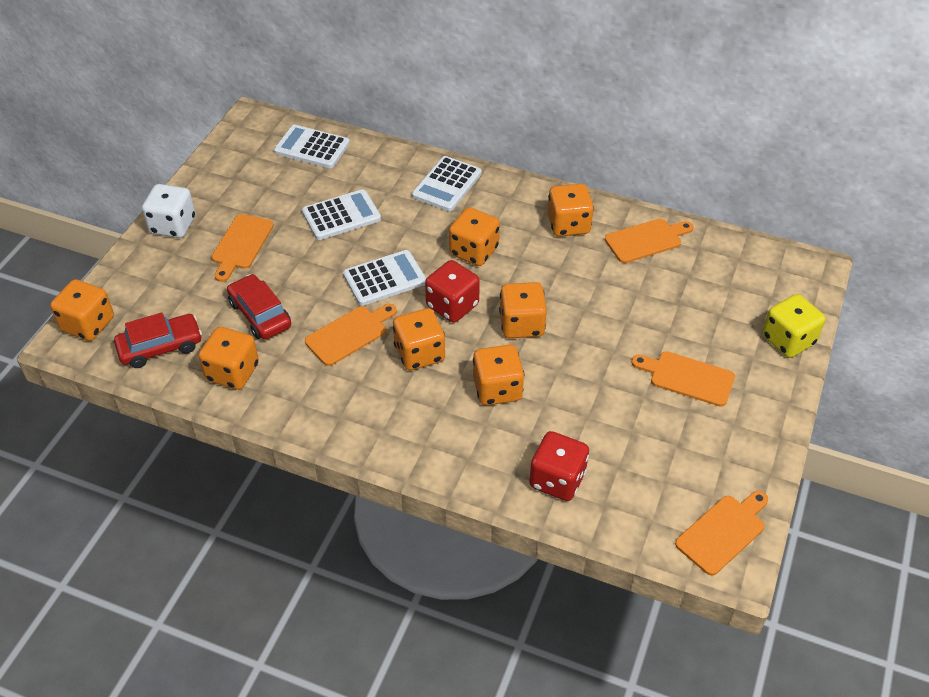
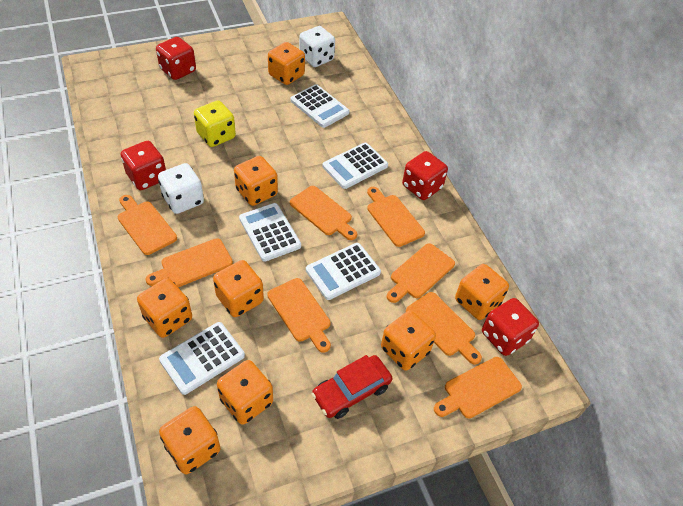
orange cutting board: [211,214,274,282] [305,304,397,366] [605,219,694,263] [631,351,735,407] [675,491,768,576] = 5 -> [118,195,177,255] [145,238,233,287] [267,278,331,353] [290,186,357,240] [367,187,425,247] [387,243,455,303] [406,292,482,364] [434,357,522,419] = 8
orange dice: [50,279,114,341] [198,327,259,390] [393,308,445,370] [449,207,500,266] [473,345,525,406] [499,282,547,338] [547,184,594,237] = 7 -> [137,278,192,338] [159,406,221,474] [213,260,264,317] [217,360,273,425] [234,156,278,206] [268,42,305,85] [381,311,436,371] [455,264,509,320] = 8
red car: [114,313,202,368] [227,274,291,339] = 2 -> [312,355,393,419] = 1
red dice: [425,260,480,323] [529,431,589,501] = 2 -> [121,141,166,190] [156,37,196,80] [402,151,448,200] [482,298,539,356] = 4
white calculator: [274,125,350,168] [302,189,381,240] [343,250,426,306] [412,156,482,212] = 4 -> [159,322,245,395] [239,203,301,261] [291,84,349,128] [306,243,381,300] [322,143,388,189] = 5
white dice: [142,184,195,238] = 1 -> [158,163,204,214] [299,26,335,67] = 2

